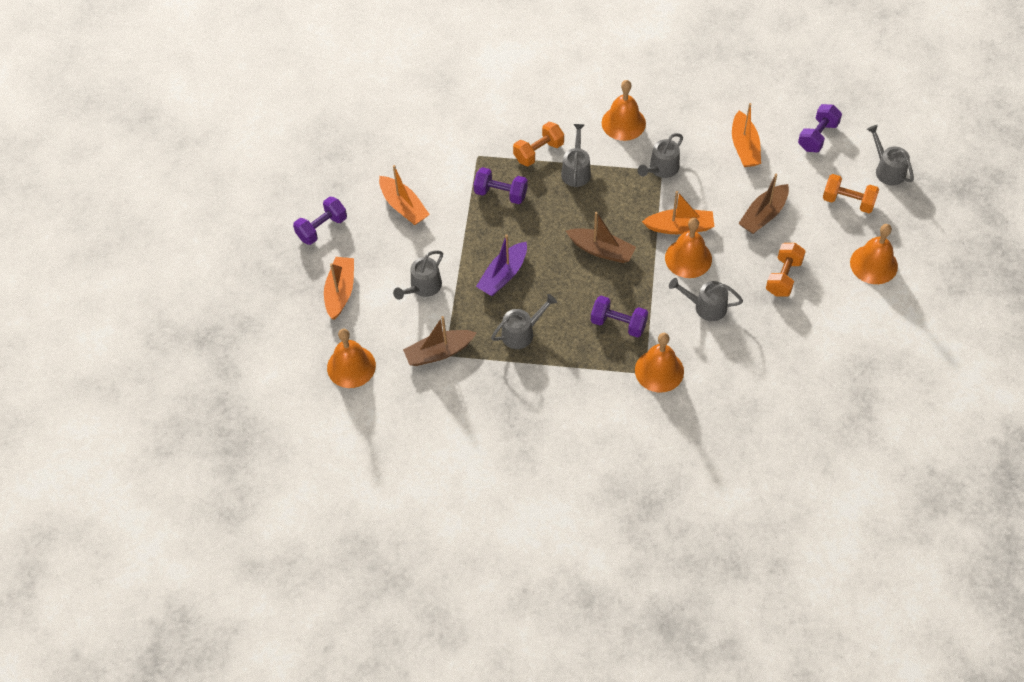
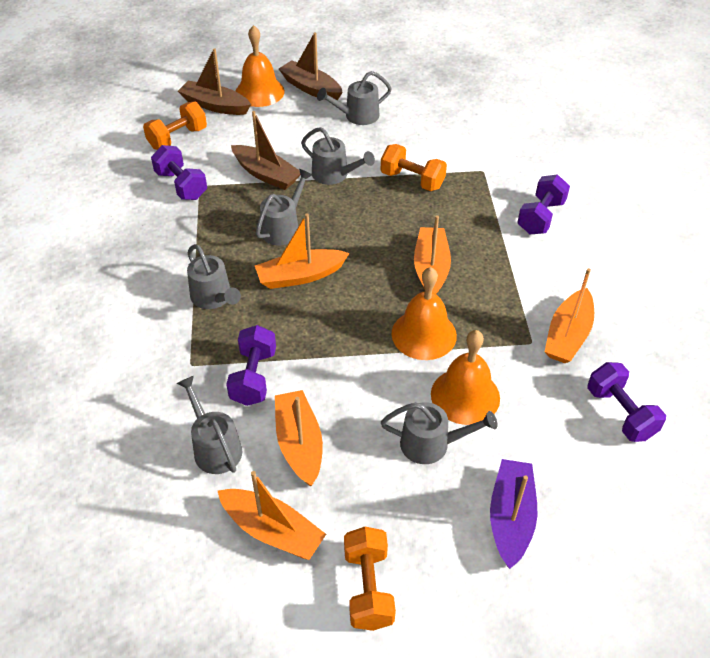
orange bell: [327,329,376,388] [602,80,646,141] [635,333,684,392] [665,218,712,278] [850,224,898,284] = 5 -> [235,25,285,107] [392,267,457,360] [431,330,500,425] = 3
orange boat: [324,257,354,320] [379,165,430,225] [642,191,714,234] [732,103,761,167] = 4 -> [218,471,326,560] [255,213,350,289] [275,390,323,486] [414,215,451,294] [545,268,594,363] = 5

